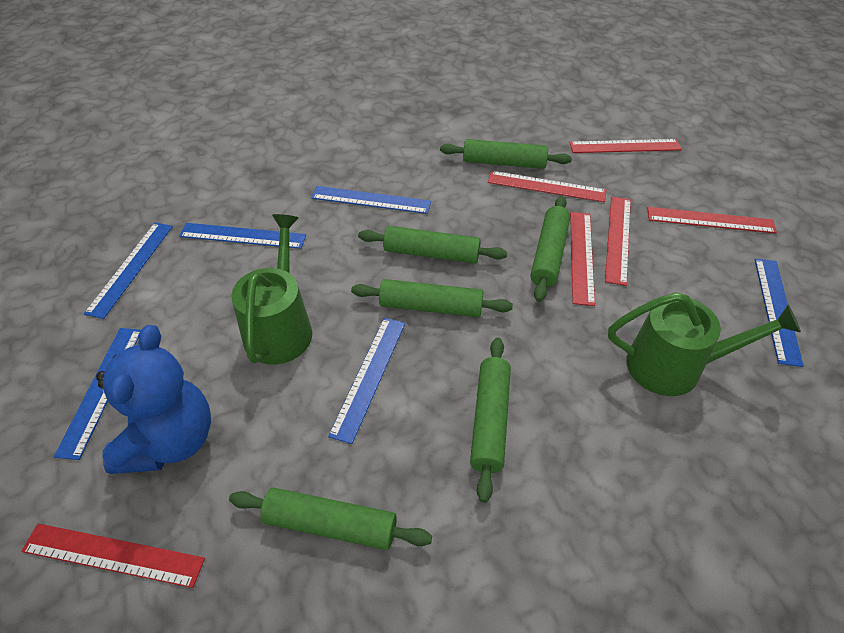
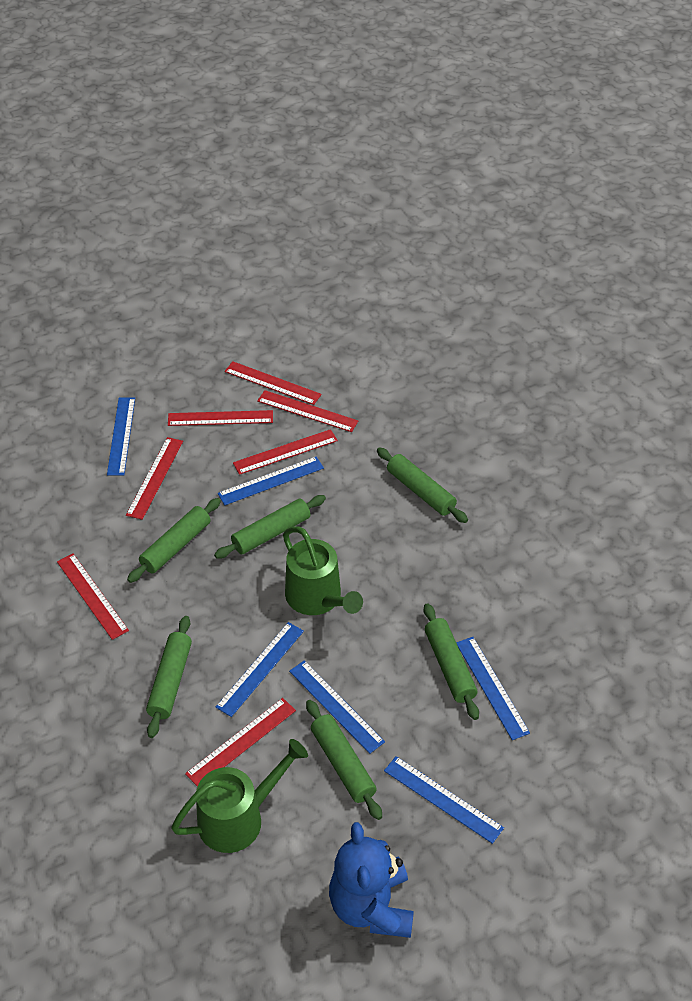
red ruler: [21,523,205,588] [488,171,606,202] [569,139,682,153] [570,212,595,306] [605,197,631,286] [647,207,777,233] = 6 -> [57,553,129,640] [126,437,183,520] [168,410,273,426] [185,698,296,787] [225,361,322,405] [233,429,338,475] [257,390,358,432] = 7

